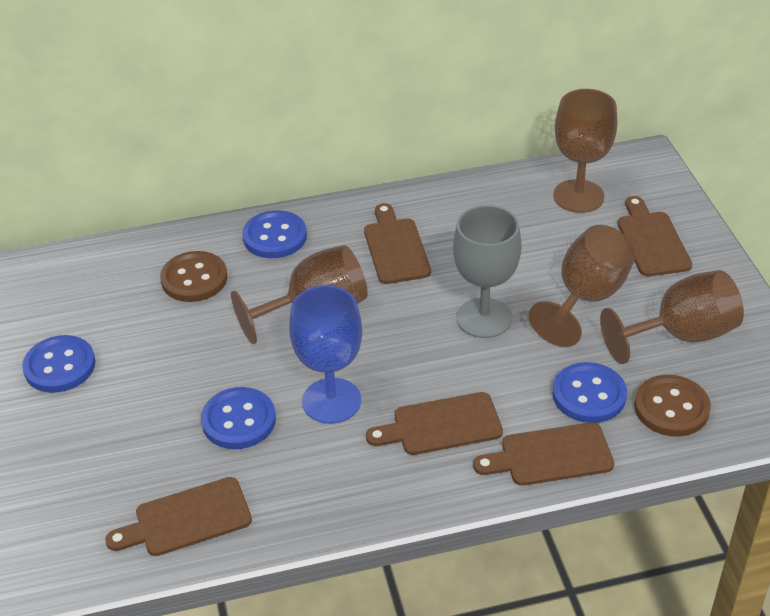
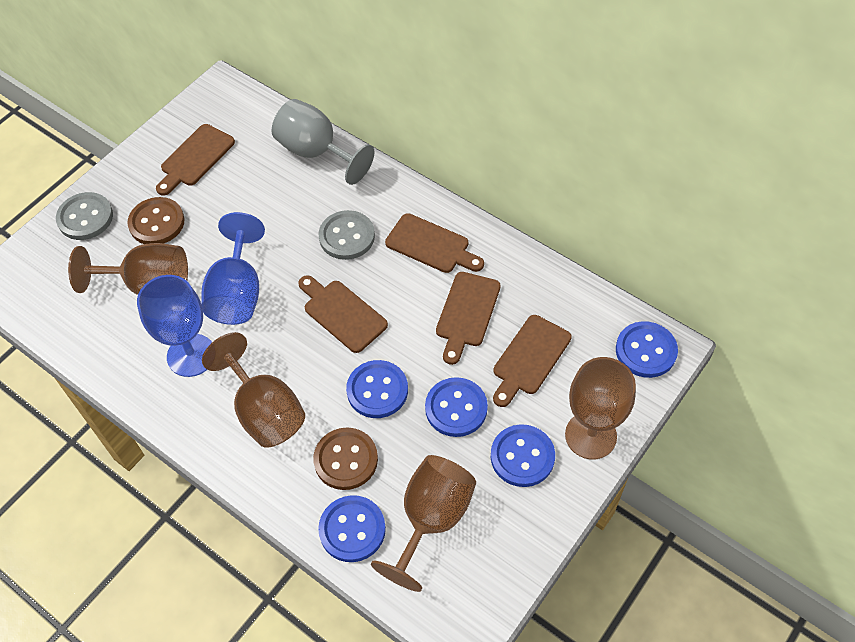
blue button: [22,335,96,393] [201,387,276,449] [242,210,307,258] [552,362,627,423] = 4 -> [318,495,386,562] [346,360,408,418] [425,377,488,437] [491,424,555,487] [616,321,678,378] = 5
blue goblet: [289,285,362,424] = 1 -> [137,275,212,377] [201,212,265,325] = 2
grey button: none = 0 -> [56,192,113,240] [319,210,375,260] = 2

